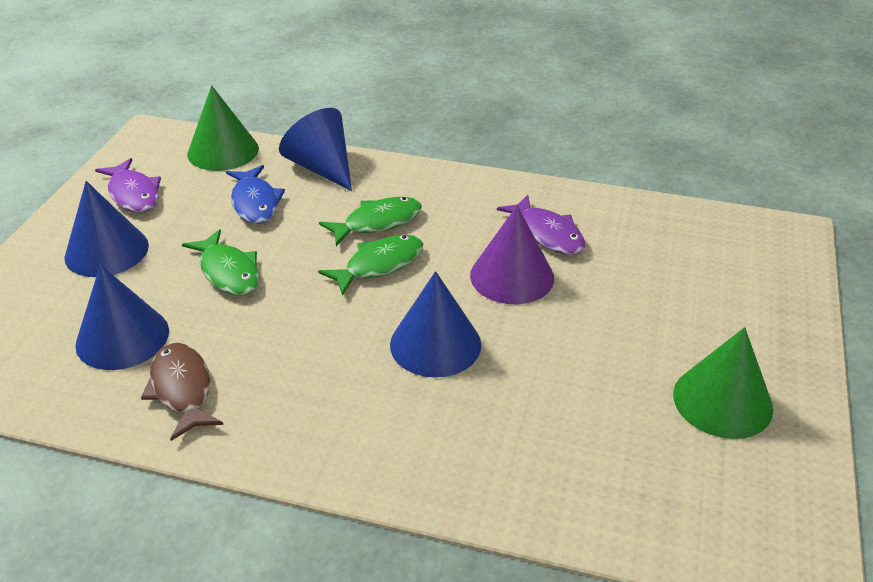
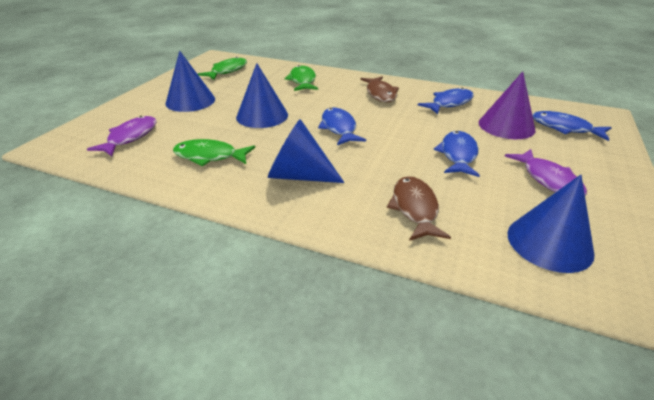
blue fish: [226,165,285,224] = 1 -> [318,108,366,145] [418,87,474,114] [434,131,480,177] [532,111,612,141] = 4
brown fish: [141,343,223,441] = 1 -> [361,76,399,102] [387,176,451,241] = 2
green cone: [187,85,259,171] [673,327,773,439] = 2 -> none = 0

